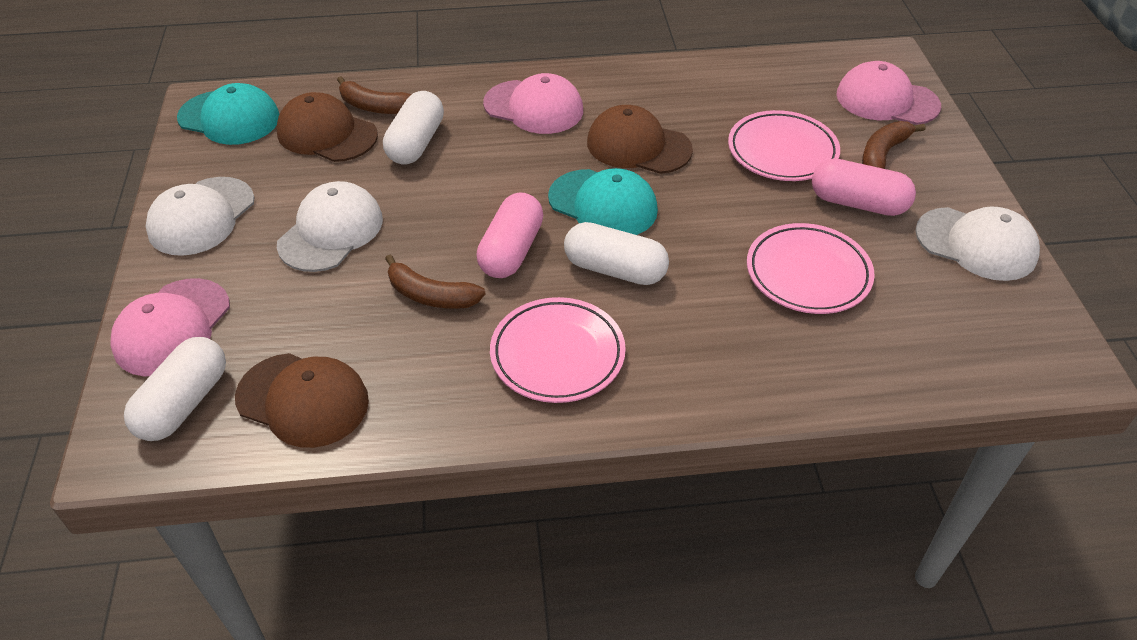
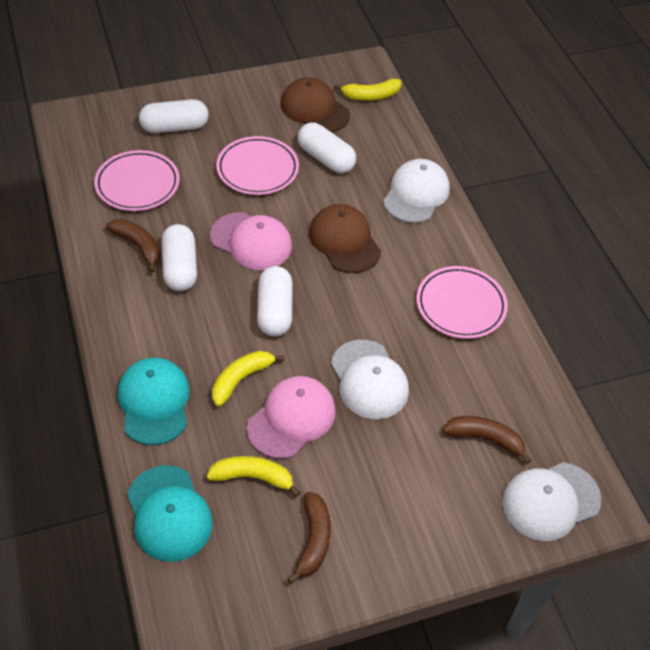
brown cap: [235,353,369,448] [277,92,378,162] [587,105,693,174] = 3 -> [281,77,350,132] [309,204,381,273] = 2
pink cap: [111,278,230,376] [483,73,583,134] [836,61,941,125] = 3 -> [210,212,292,270] [247,376,335,459] = 2
pink capsule: [476,192,543,278] [812,159,916,216] = 2 -> none = 0
white capsule: [124,337,226,441] [383,91,444,165] [564,222,669,285] = 3 -> [139,99,208,133] [162,224,197,291] [257,266,293,337] [298,122,356,173] = 4
yellow banana: none = 0 -> [206,456,301,497] [212,351,285,407] [334,78,401,101] = 3

